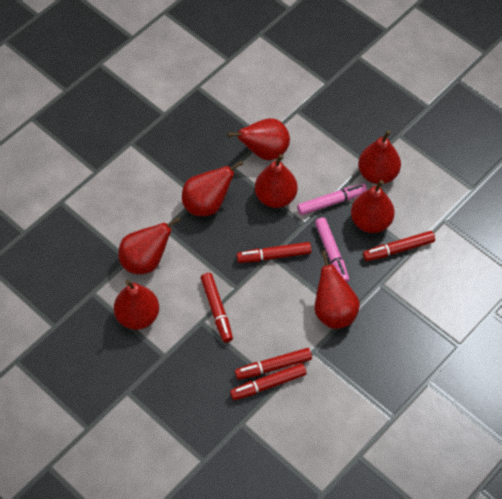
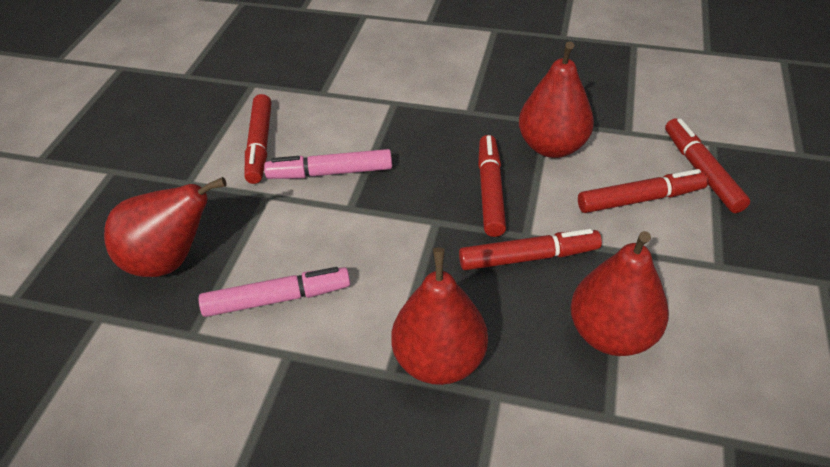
red pear: [114,280,159,330] [118,217,181,274] [182,160,243,216] [227,118,290,160] [255,154,297,208] [315,251,360,329] [351,180,395,233] [358,130,401,184] = 8 -> [104,177,227,277] [391,247,488,385] [519,41,594,158] [570,231,669,356] = 4

